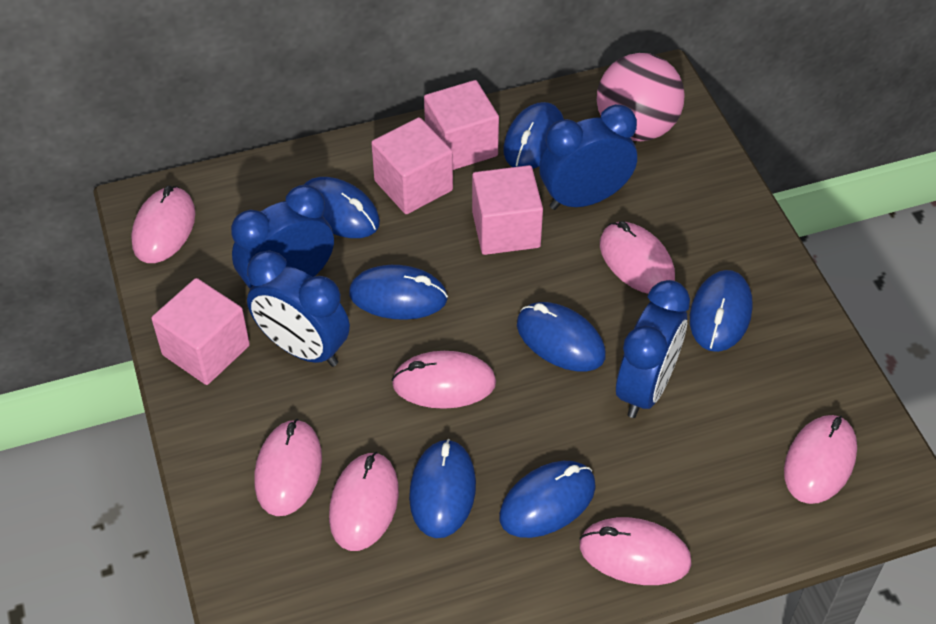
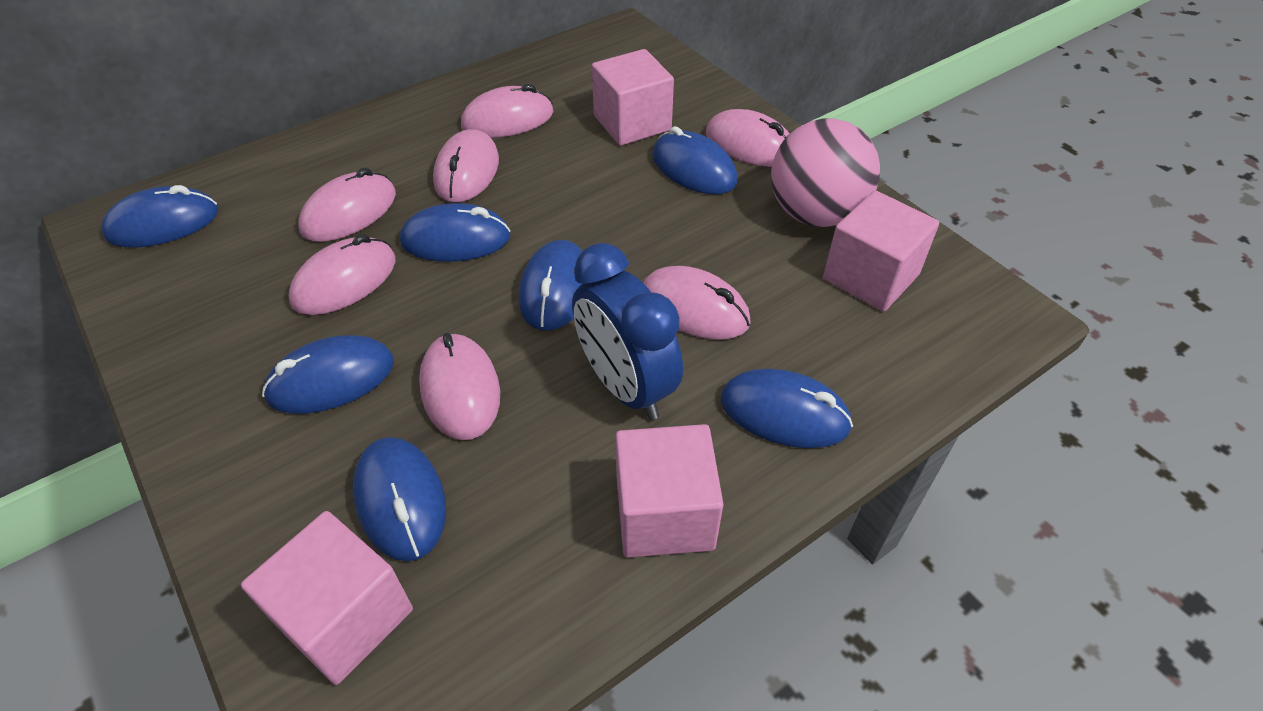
blue clock: [231,185,334,289] [247,250,350,367] [539,104,637,210] [616,280,690,418] = 4 -> [572,243,683,420] = 1

